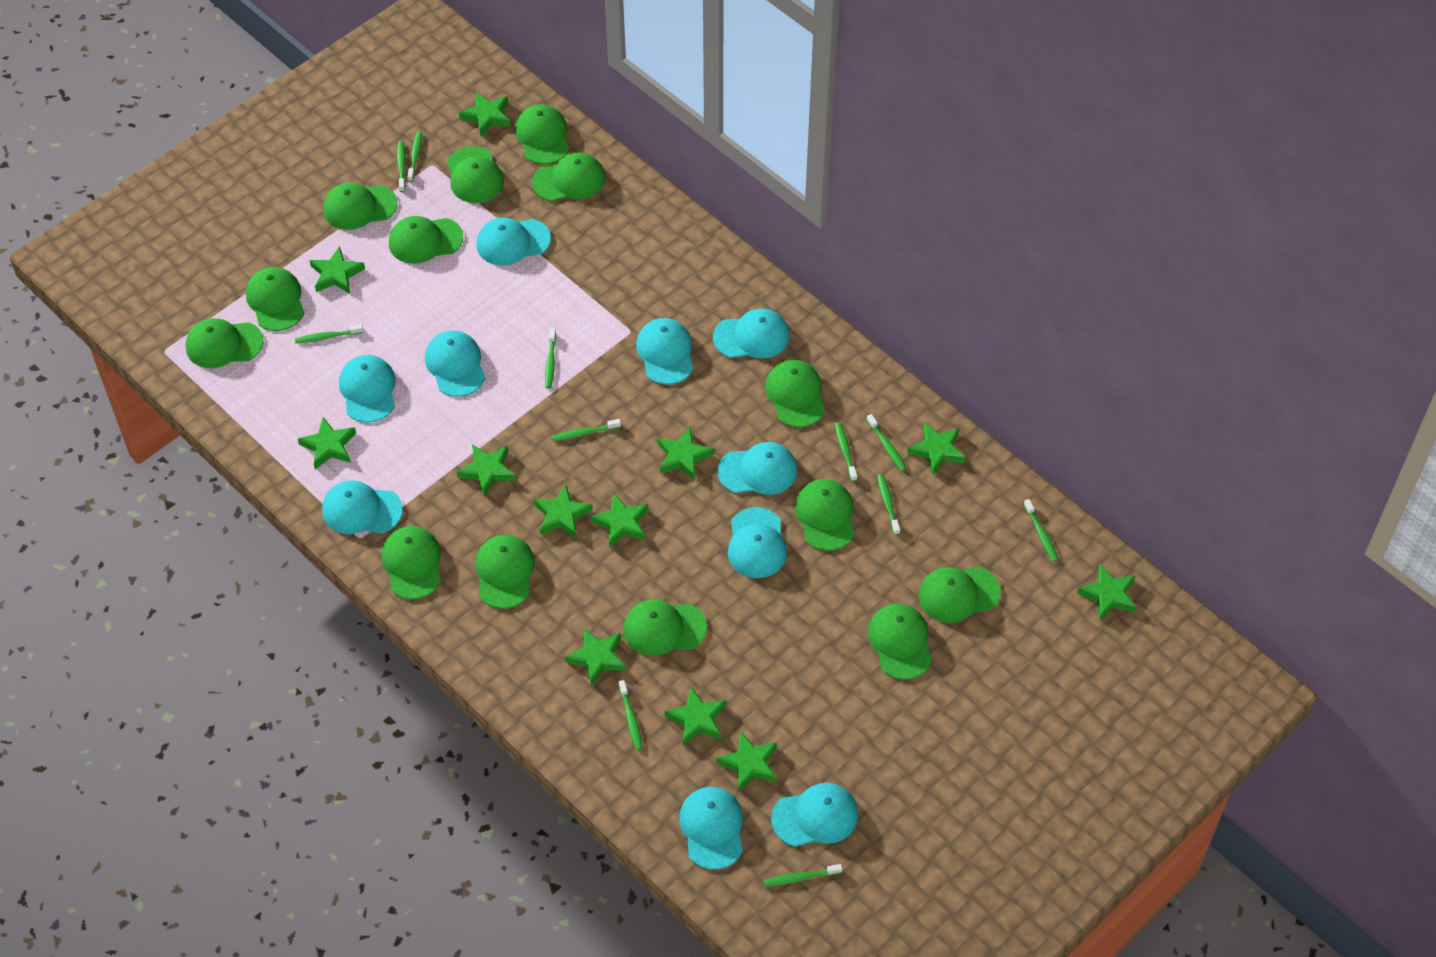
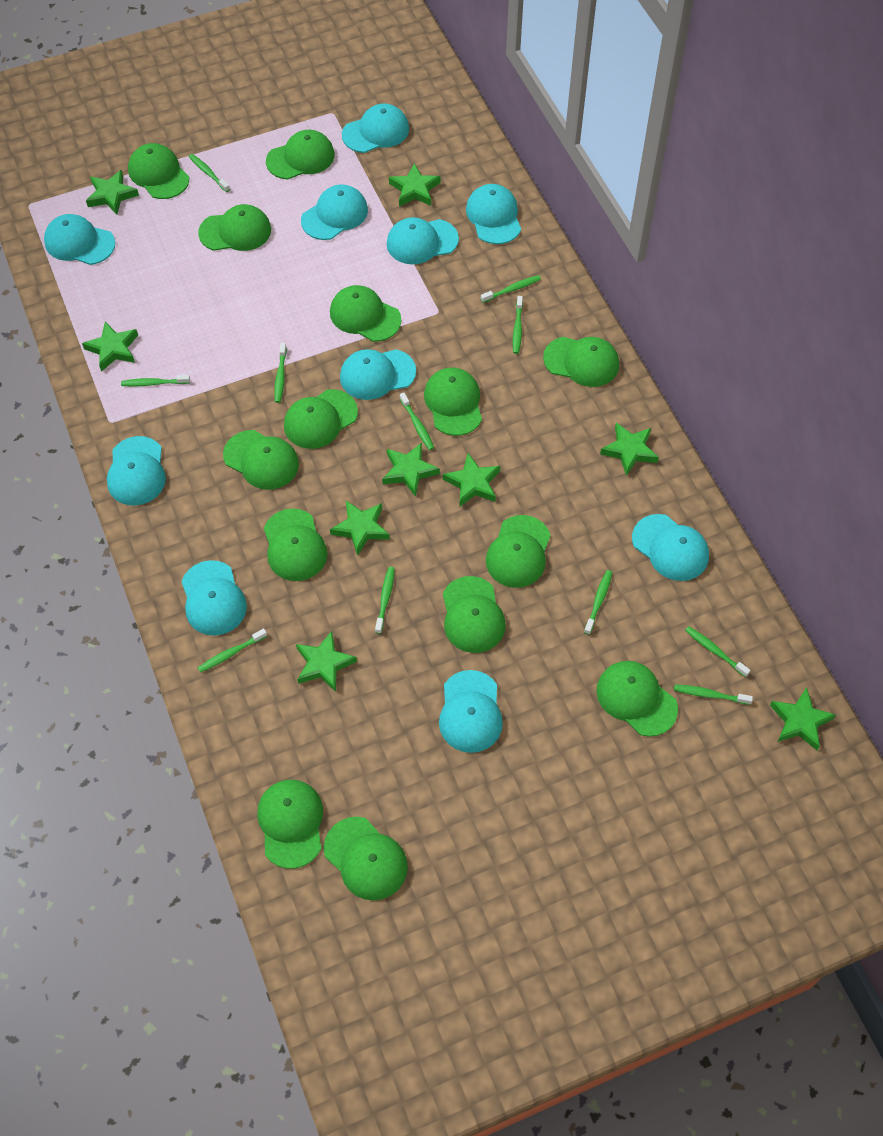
green star: [298,417,356,470] [309,246,365,294] [457,445,516,496] [459,92,511,136] [534,485,593,538] [565,628,626,686] [590,493,648,548] [657,427,714,480] [665,687,726,746] [717,731,777,792] [907,423,965,475] [1077,564,1137,620] = 12 -> [82,321,138,372] [86,170,139,215] [296,631,357,692] [330,501,390,556] [382,442,440,497] [389,163,441,206] [443,453,500,506] [600,423,659,476] [770,687,836,750] = 9

